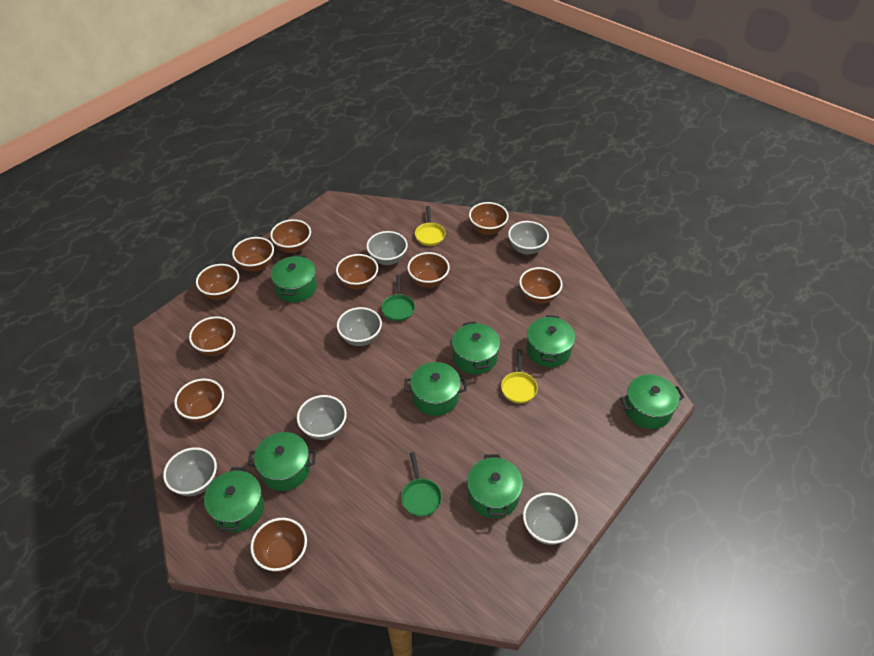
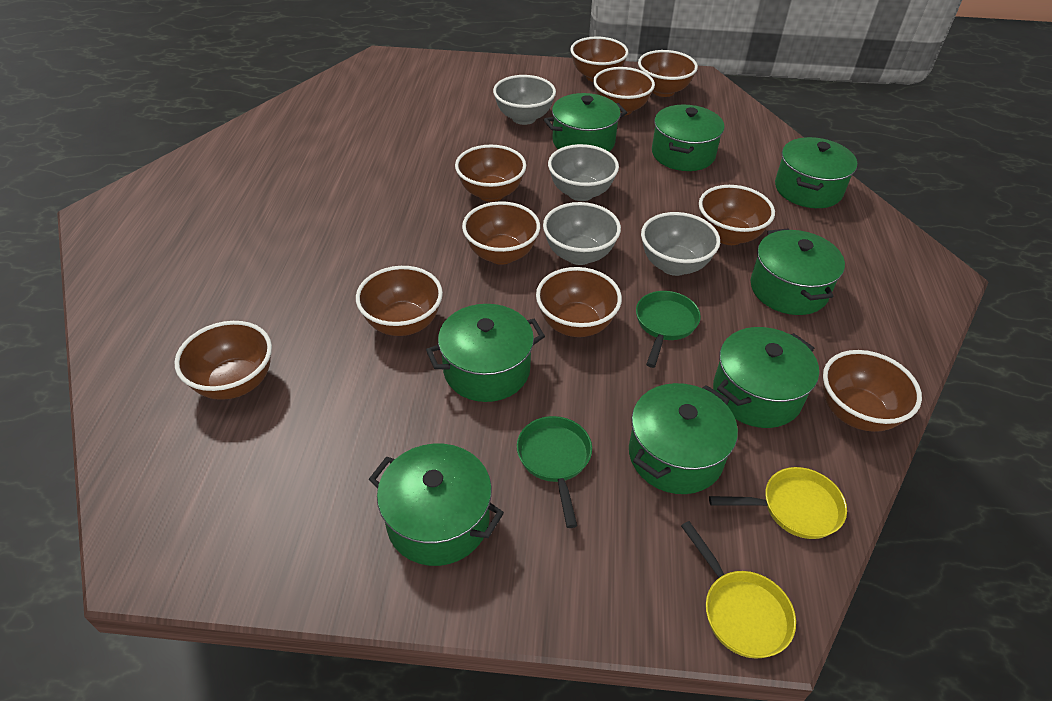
grey bowl: [163,447,217,496] [297,395,347,440] [337,307,382,346] [366,231,408,265] [508,221,549,255] [523,493,578,545] = 6 -> [493,75,556,125] [543,202,621,265] [548,144,619,201] [641,212,720,276] = 4

